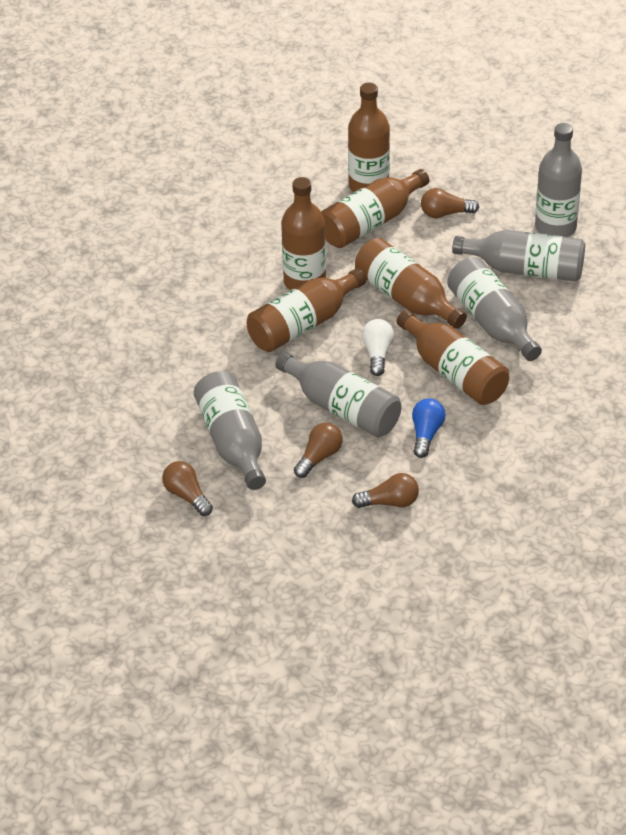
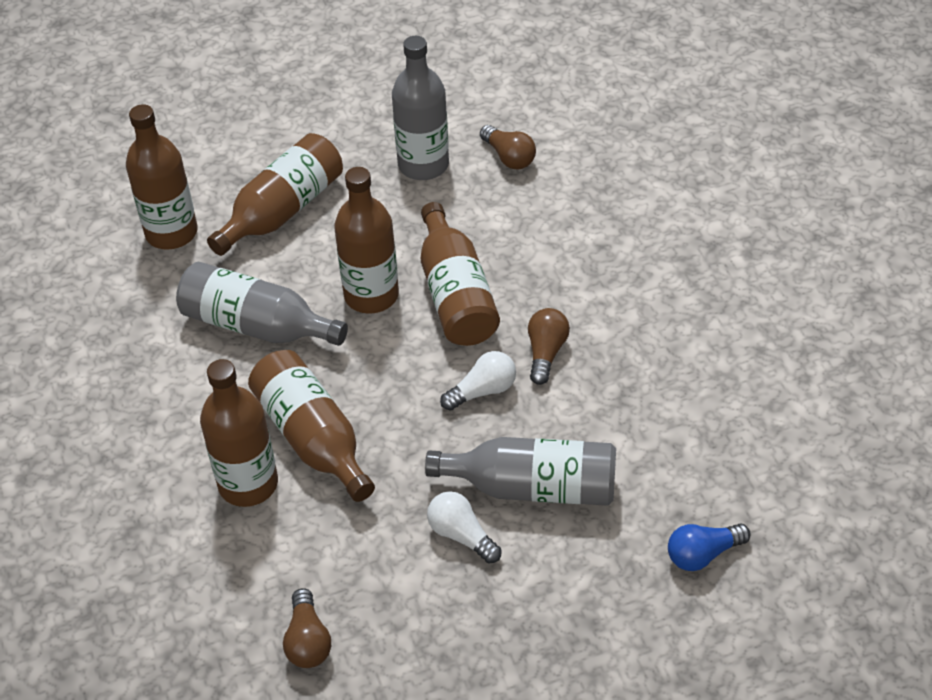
brown light bulb: [162,461,213,516] [294,423,343,478] [352,473,419,508] [421,188,479,218] = 4 -> [283,588,331,668] [480,125,536,170] [528,308,570,385] = 3
grey bottle: [194,371,266,490] [275,352,401,437] [447,257,542,361] [452,230,585,282] [535,123,582,237] = 5 -> [176,261,348,346] [392,36,449,180] [425,437,616,506] = 3
white light bulb: [362,319,394,376] = 1 -> [427,491,502,563] [440,351,516,411] = 2

